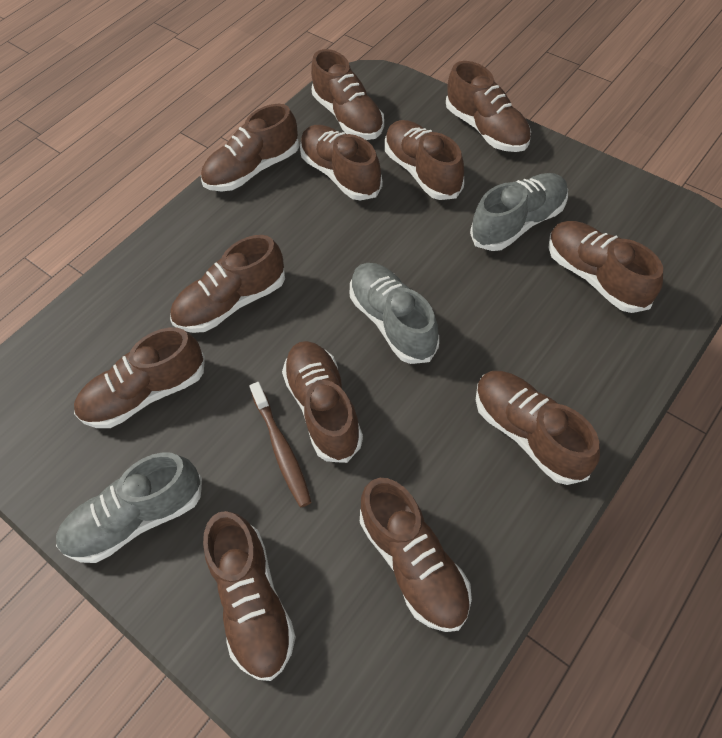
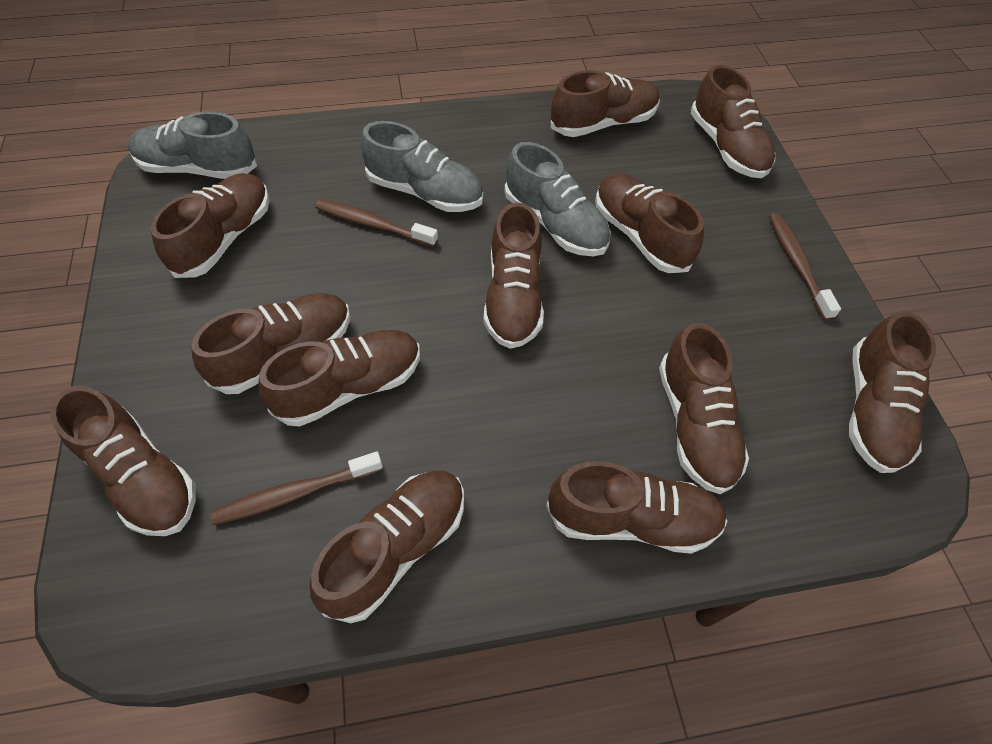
brown toothbrush: [249,382,311,507] = 1 -> [210,452,383,525] [315,199,438,247] [769,213,841,320] = 3

